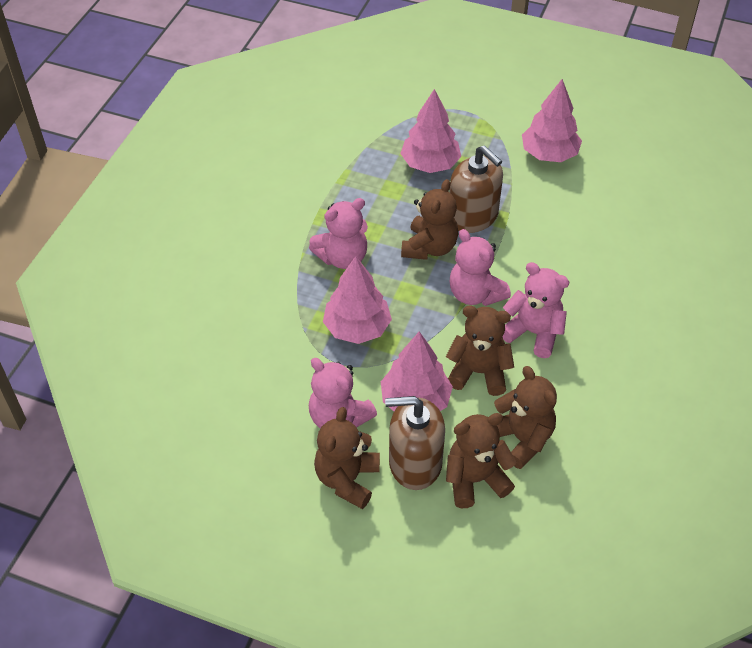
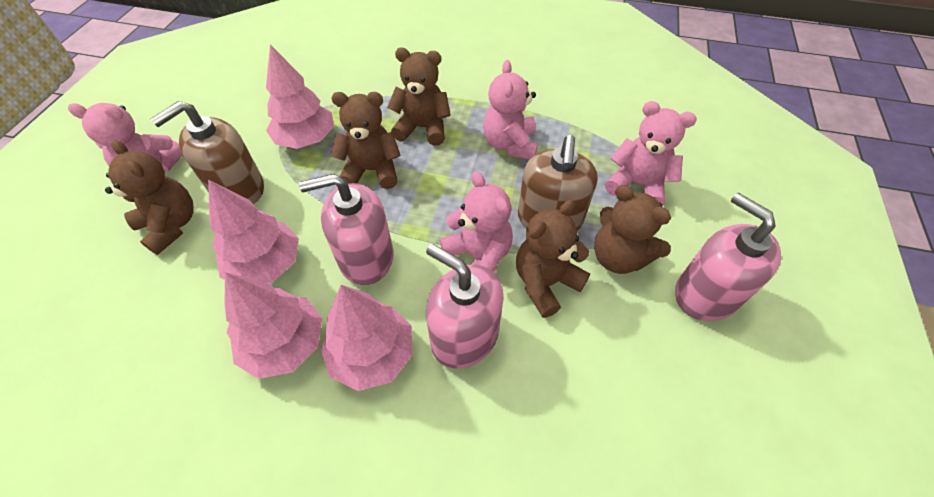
pink soap dispenser: none = 0 -> [299,174,393,285] [426,244,503,369] [675,193,781,321] = 3

